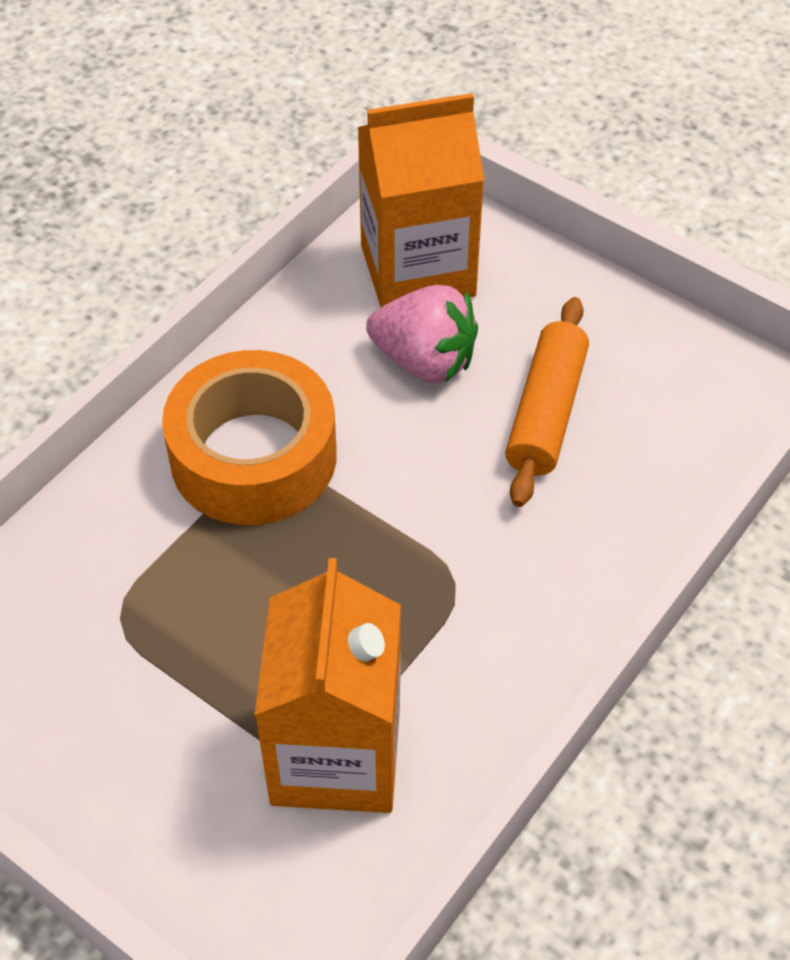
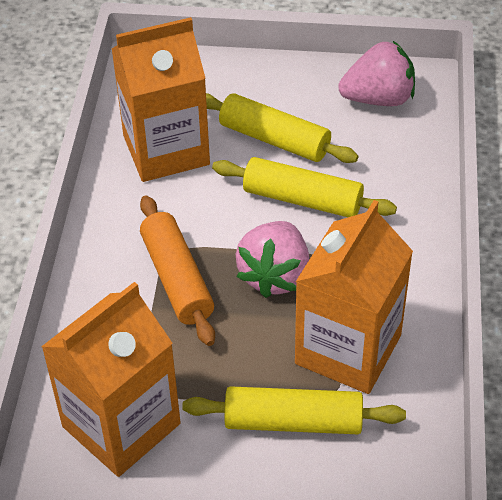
orange carton: [255,558,401,813] [358,93,485,307] = 2 -> [41,282,181,477] [112,17,210,182] [295,200,413,394] = 3
orange tape: [162,350,337,525] = 1 -> none = 0
pink strawberry: [366,285,478,383] = 1 -> [236,221,309,298] [338,41,415,106] = 2
yellow rolling pin: none = 0 -> [182,386,406,434] [206,93,358,163] [212,157,397,217] = 3

